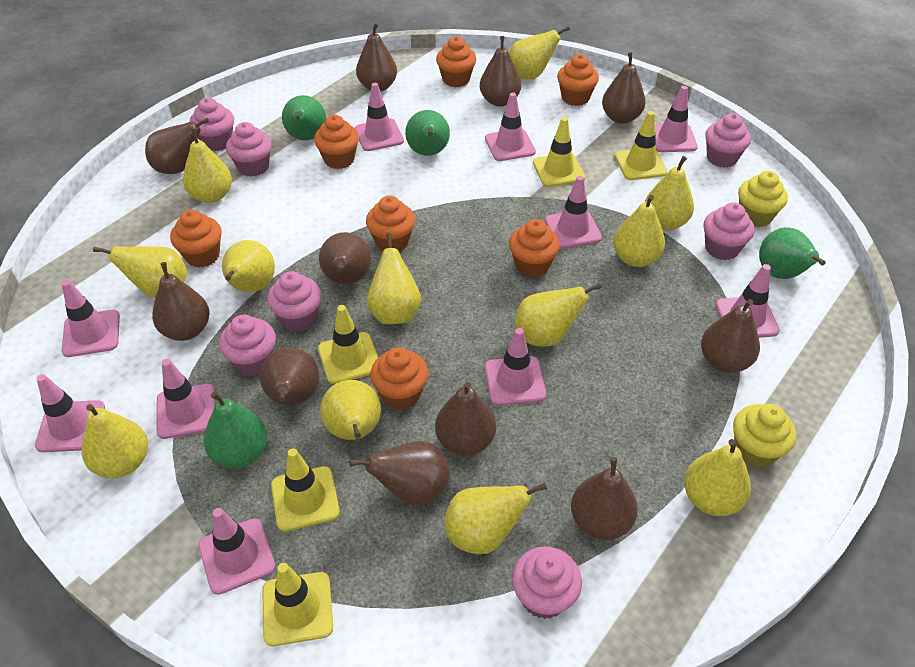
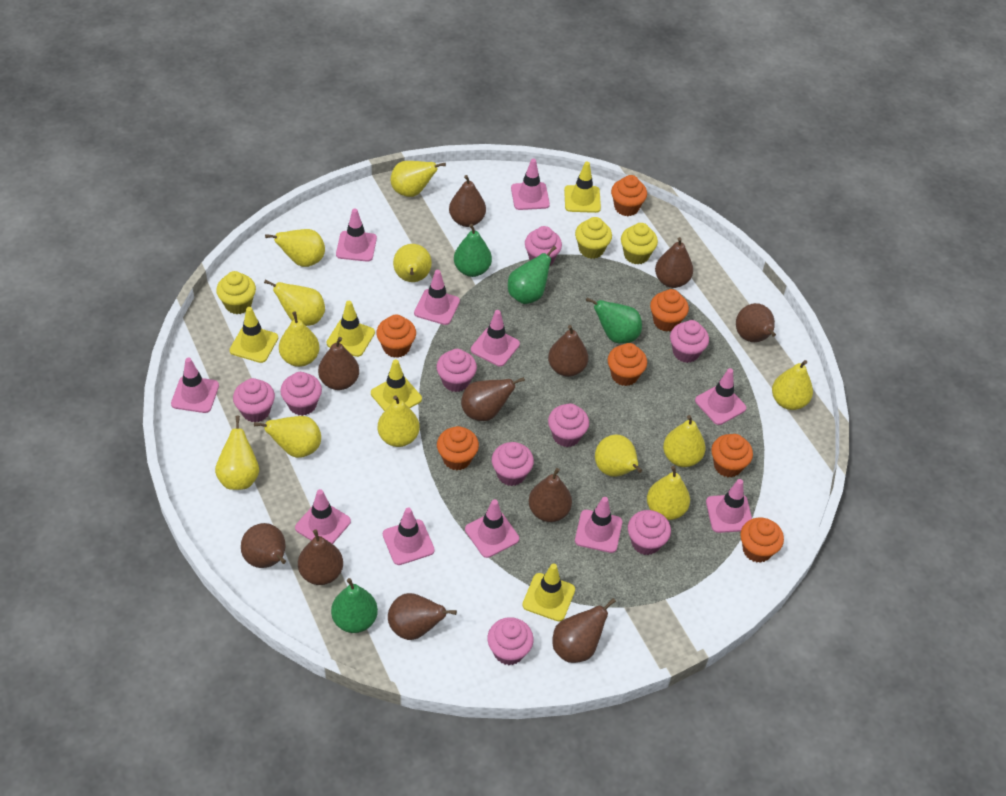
pink cupcake: [190,97,234,151] [219,315,276,376] [226,122,272,177] [267,271,321,331] [512,546,582,619] [703,202,755,260] [705,113,751,168] = 7 -> [233,378,275,422] [280,372,322,416] [436,349,477,392] [487,617,534,665] [492,442,534,486] [525,226,562,266] [548,403,589,447] [628,510,671,555] [670,320,709,363] = 9
pink traffic cone: [35,374,105,452] [61,280,120,357] [156,359,216,439] [199,508,275,595] [355,83,404,151] [485,92,536,161] [485,328,546,406] [545,176,602,249] [655,86,698,152] [715,264,780,338] = 10 -> [171,358,219,413] [295,489,351,544] [336,208,377,262] [383,508,435,565] [414,270,460,325] [465,499,519,558] [471,310,520,367] [511,159,550,210] [575,497,622,553] [695,368,746,425] [706,479,752,533] = 11
yellow cupcake: [733,404,796,468] [738,171,788,227] = 2 -> [216,271,256,314] [575,217,612,259] [621,223,658,265] = 3

